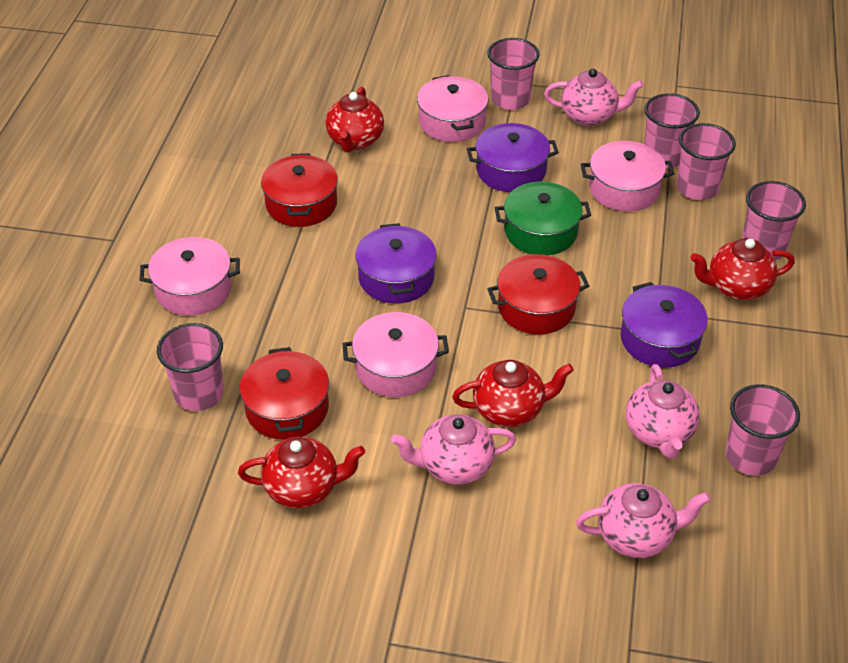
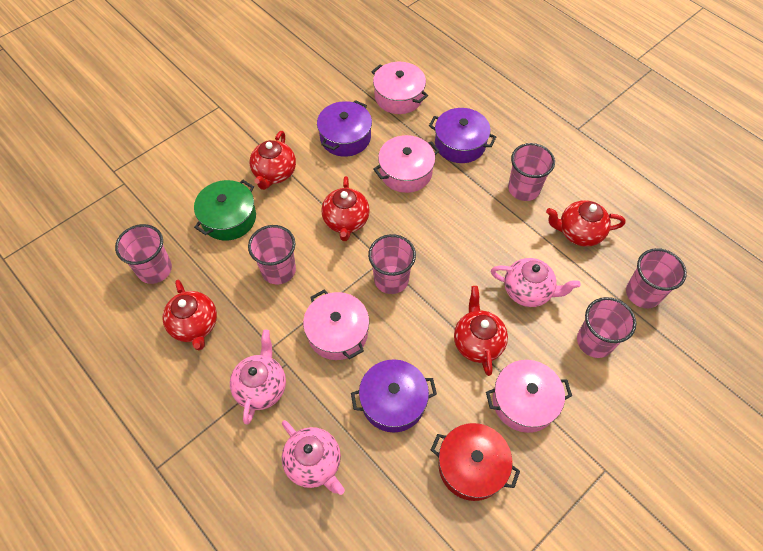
pink teapot: [391,414,516,485] [544,69,643,126] [576,483,710,558] [626,364,700,459] = 4 -> [230,330,286,424] [282,420,345,495] [491,258,581,307] = 3
red pot: [240,347,329,440] [261,153,338,227] [487,254,589,334] = 3 -> [431,423,520,501] = 1
red teapot: [238,437,365,508] [326,87,384,152] [452,360,574,427] [691,238,795,300] = 4 -> [162,280,217,350] [250,131,296,190] [321,176,370,241] [454,286,508,376] [546,200,626,247] = 5

